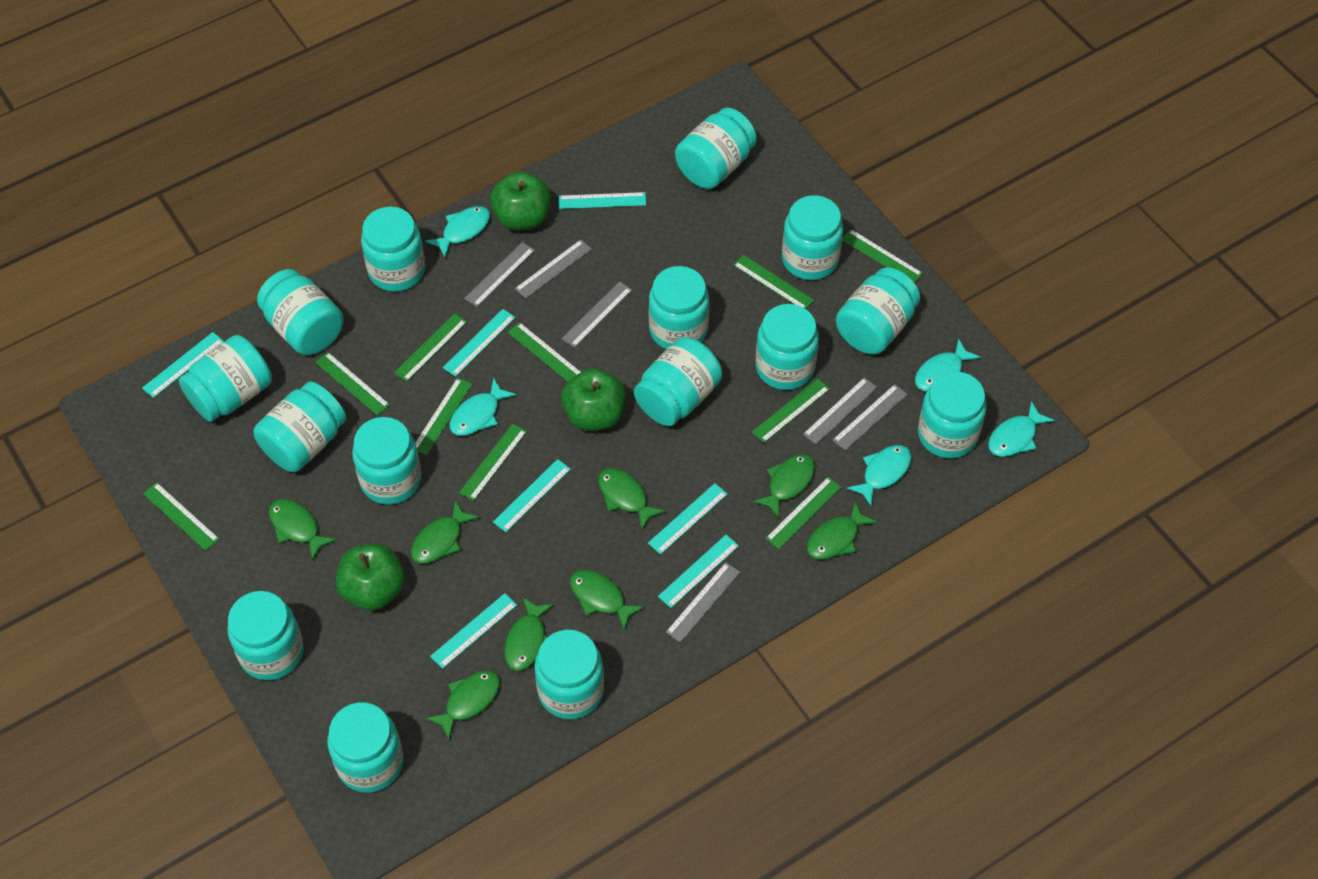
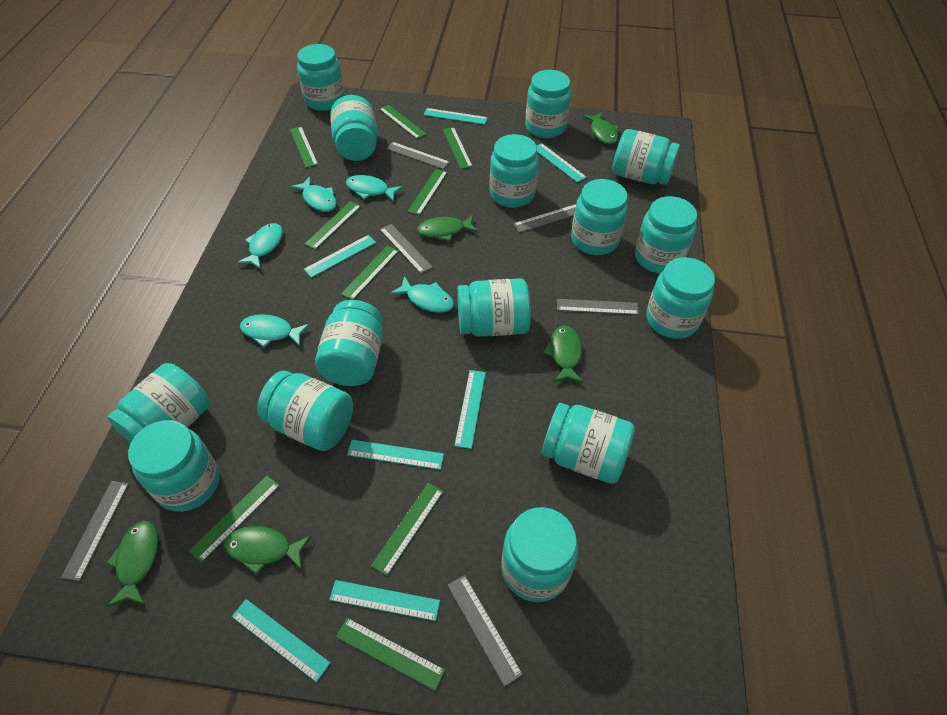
green apple: [336,544,405,610] [490,172,551,230] [561,368,626,431] = 3 -> none = 0
green fish: [269,499,337,560] [411,500,479,564] [425,671,500,740] [504,597,554,671] [570,570,645,630] [598,468,666,530] [753,454,815,519] [807,501,877,560] = 8 -> [106,521,159,607] [224,526,311,575] [417,215,478,241] [543,326,583,383] [583,112,619,144] = 5
green ruler: [143,482,219,551] [315,352,390,415] [394,313,467,382] [415,378,472,455] [459,424,527,501] [508,322,581,382] [733,255,814,309] [752,379,830,443] [765,477,842,549] [842,229,923,283] = 10 -> [189,476,280,563] [290,126,318,168] [305,201,361,250] [336,618,445,691] [341,246,399,300] [371,483,444,576] [379,105,427,139] [407,169,448,215] [443,127,473,169] = 9

